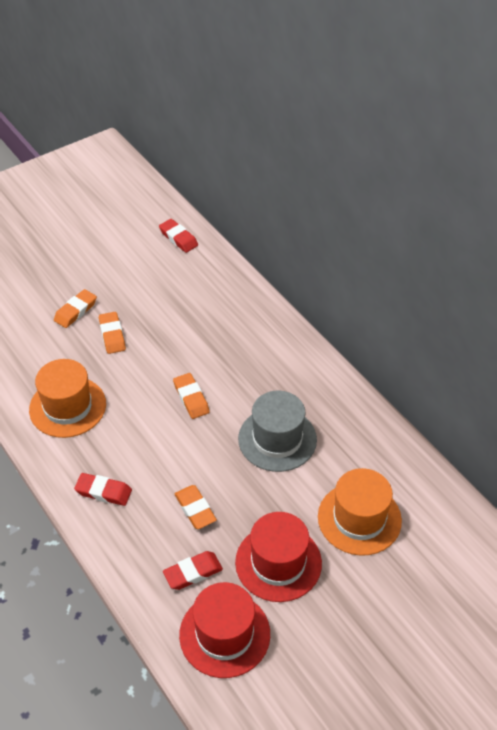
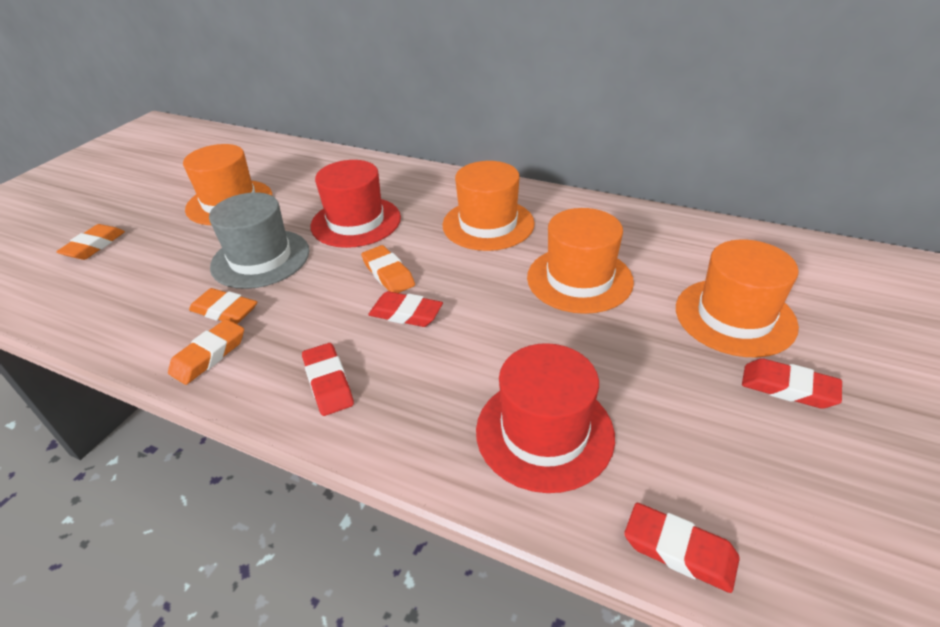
orange hat: [29,359,106,438] [318,468,402,556] = 2 -> [183,144,273,225] [443,161,535,251] [527,208,634,314] [676,240,799,357] = 4
red eraser: [74,473,132,506] [159,219,198,253] [163,551,223,590] = 3 -> [302,343,354,416] [368,291,443,327] [624,503,740,593] [742,358,842,409] = 4

